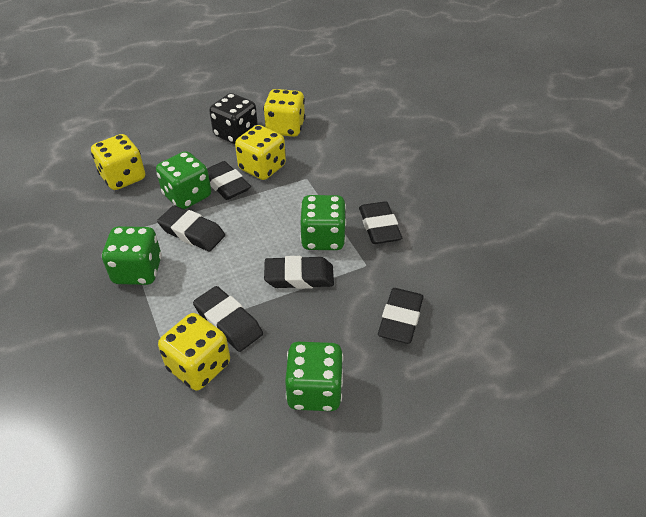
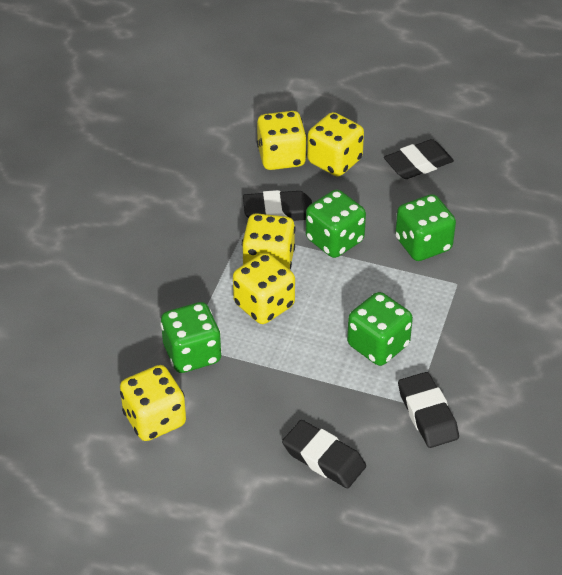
black dice: [209,93,258,144] = 1 -> none = 0
black eraser: [157,205,225,251] [193,286,263,352] [207,161,251,200] [264,256,334,289] [359,202,402,244] [378,288,423,344] = 6 -> [243,190,312,221] [282,420,366,488] [384,139,454,179] [398,372,459,448] = 4
yellow dice: [91,134,145,190] [158,313,230,391] [235,125,286,180] [263,89,305,137] = 4 -> [120,365,186,441] [233,253,295,324] [242,213,296,270] [257,111,307,170] [307,112,364,176] = 5

